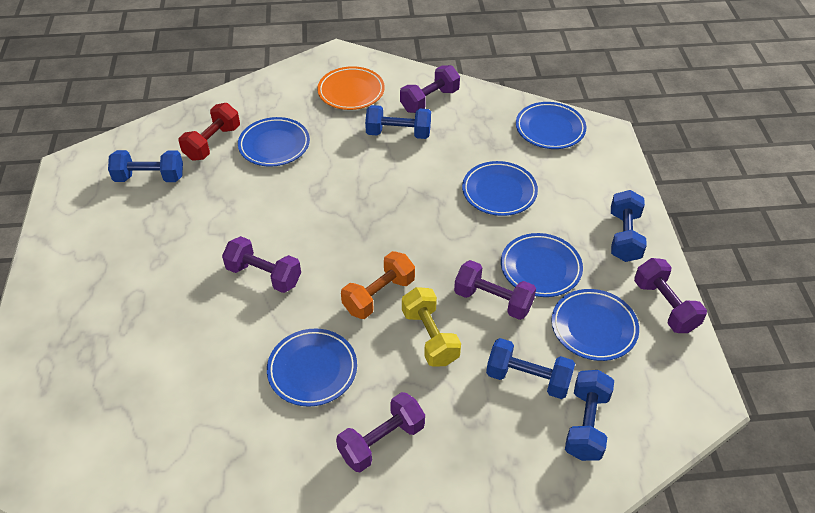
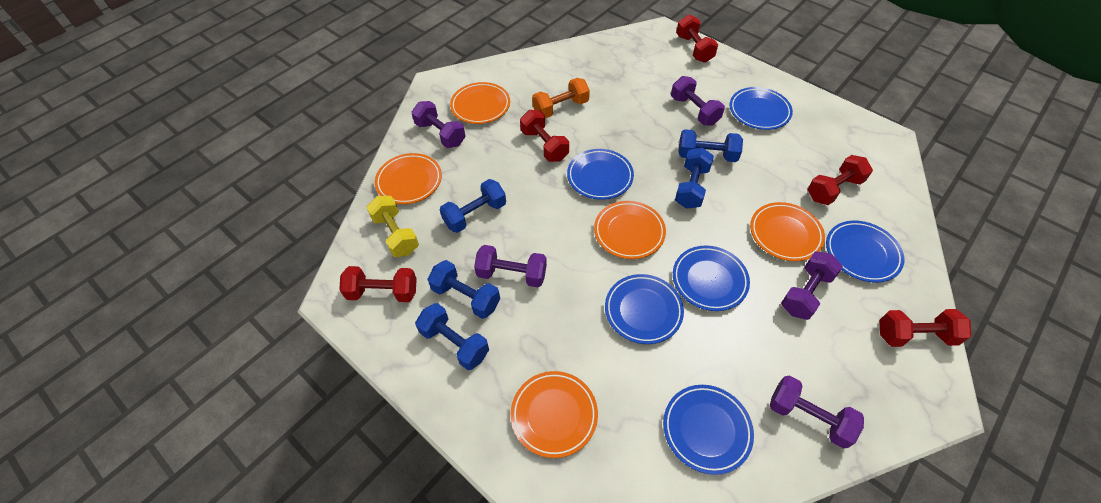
orange plate: [317,66,385,110] = 1 -> [375,153,442,204] [450,82,510,124] [510,371,598,458] [594,201,666,259] [750,202,825,261] = 5
red dumbbell: [179,103,240,161] = 1 -> [339,266,417,302] [520,110,569,162] [676,15,718,63] [808,155,873,205] [879,309,971,347] = 5

